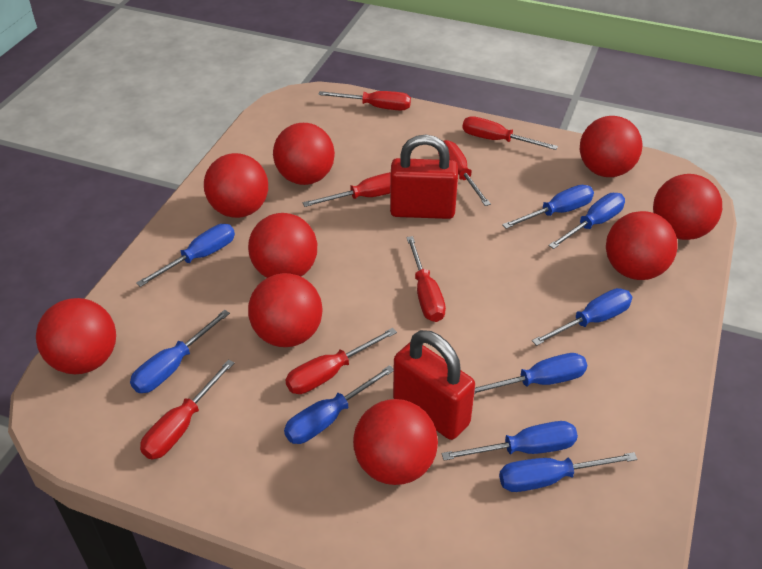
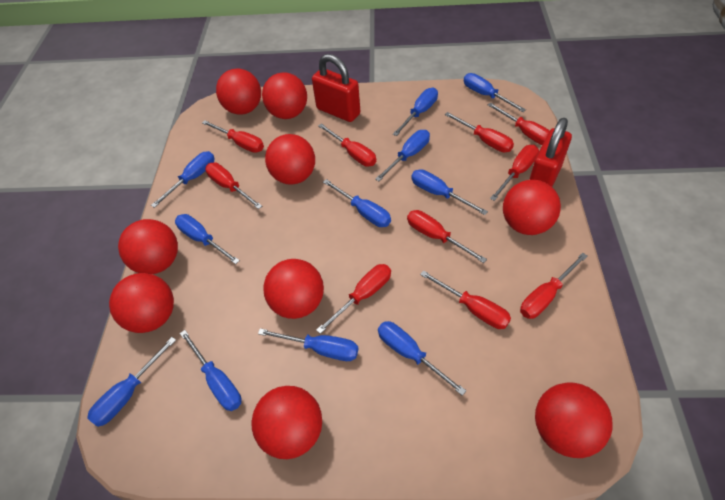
blue screwdriver: [130,310,230,393] [136,224,235,287] [284,365,394,444] [441,421,578,461] [474,353,587,394] [499,452,638,492] [502,185,594,229] [532,288,632,346] [548,193,625,249] = 9 -> [87,337,176,427] [151,151,215,208] [175,214,240,264] [180,330,242,411] [258,328,358,361] [323,179,391,227] [375,130,430,181] [378,321,466,396] [393,88,438,136] [411,169,488,215] [464,73,526,112] = 11
red screwdriver: [140,359,234,459] [285,328,397,394] [303,172,391,207] [318,91,411,110] [406,236,446,322] [438,140,491,206] [462,116,558,150] = 7 -> [202,120,264,153] [205,162,262,209] [316,264,391,334] [318,123,376,167] [407,210,487,263] [420,270,511,329] [445,112,514,152] [488,103,550,145] [490,145,539,201] [520,253,588,319] = 10

